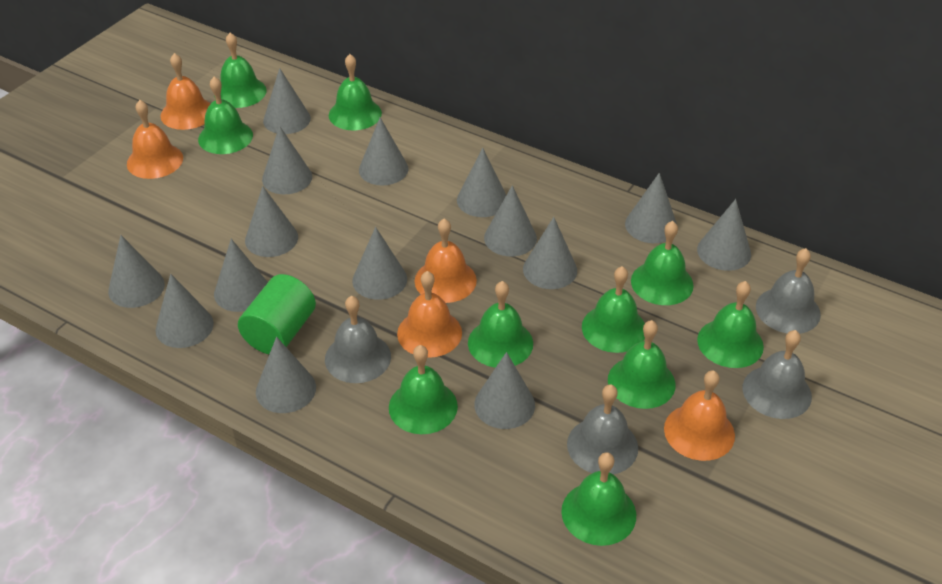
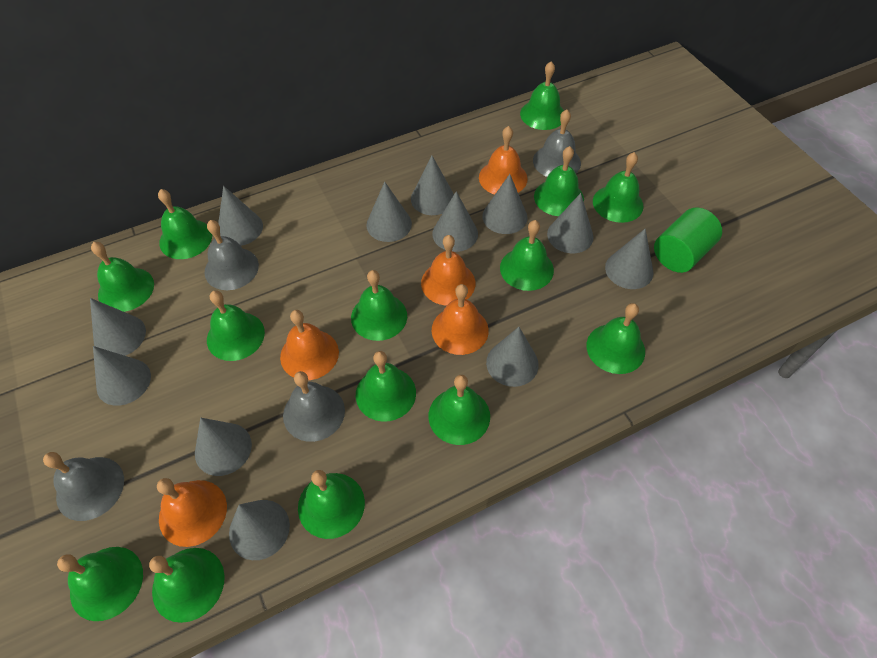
green bell: [198,77,253,154] [214,33,267,108] [329,54,382,130] [389,345,458,434] [468,281,533,368] [561,452,636,546] [582,266,645,353] [608,320,676,409] [631,221,694,305] [697,281,764,368] = 10 -> [57,547,143,621] [91,242,154,312] [149,548,225,623] [158,189,212,259] [207,290,265,361] [298,470,365,539] [351,270,407,341] [356,351,416,422] [429,375,490,445] [500,220,554,291] [520,62,564,130] [534,146,584,216] [587,303,645,374] [593,152,644,223] = 14
grey cone: [108,235,165,308] [156,274,214,348] [214,239,268,312] [245,186,298,257] [256,337,316,413] [262,126,312,194] [263,68,311,134] [352,227,407,300] [359,118,409,185] [457,148,506,217] [474,352,535,429] [484,185,537,256] [523,217,577,289] [625,173,677,243] [697,199,751,271] = 15 -> [90,298,146,356] [93,346,151,406] [195,418,252,476] [218,186,263,246] [229,500,290,560] [366,182,412,242] [411,156,454,215] [432,191,478,252] [482,174,528,234] [486,327,539,387] [547,193,593,253] [605,229,654,289] = 12

